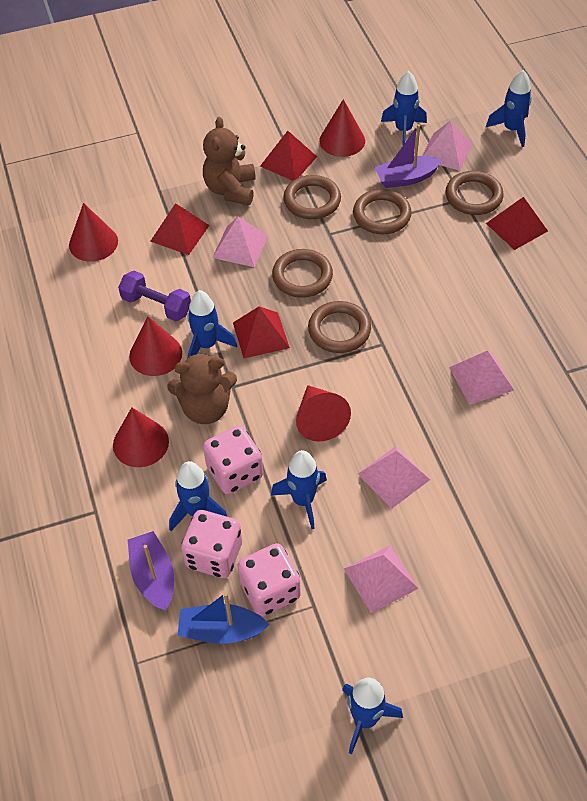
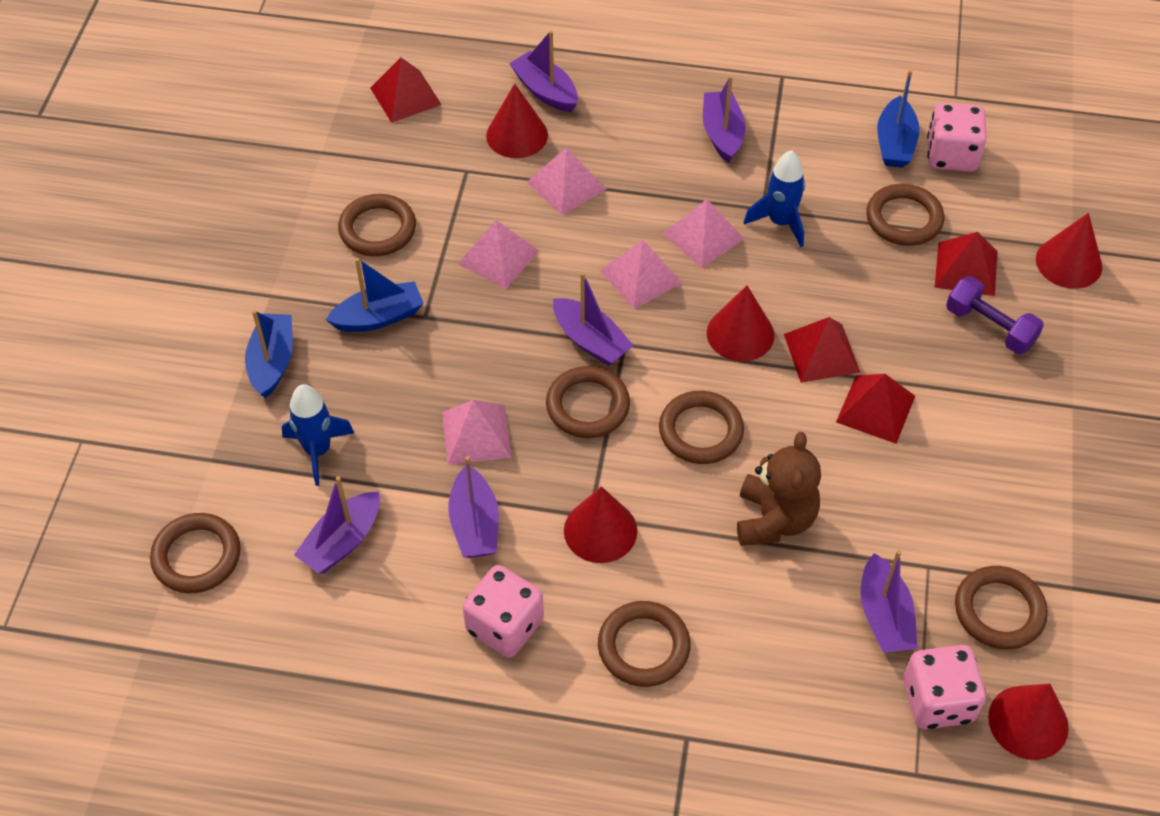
blue boat: [178,592,270,644] = 1 -> [245,310,293,398] [326,258,424,332] [877,70,920,168] = 3
blue rocket: [169,461,227,531] [187,290,237,356] [271,450,327,529] [342,678,403,754] [381,71,427,146] [486,70,532,147] = 6 -> [282,384,354,486] [743,150,805,247] = 2
brown ring: [272,249,333,298] [283,175,341,219] [308,301,371,353] [353,189,411,234] [445,171,504,215] = 5 -> [150,513,241,593] [338,194,416,256] [546,366,630,438] [598,601,691,687] [659,391,744,464] [866,184,944,246] [955,566,1048,650] = 7
brown teddy bear: [167,352,237,424] [203,117,256,206] = 2 -> [737,432,821,546] = 1
purple boat: [128,531,174,611] [374,124,442,188] = 2 -> [294,476,380,574] [448,456,499,558] [509,30,578,112] [553,272,634,366] [703,76,746,163] [861,550,918,653] = 6

